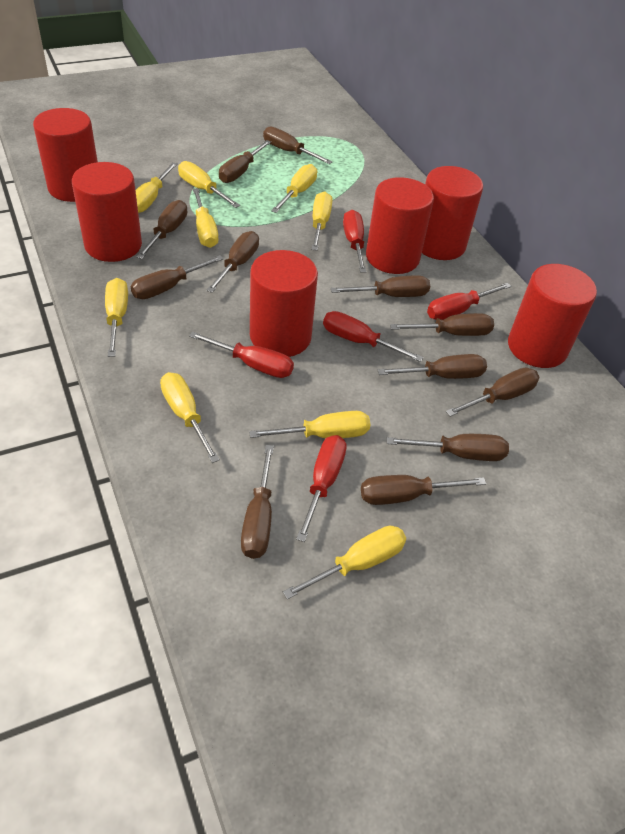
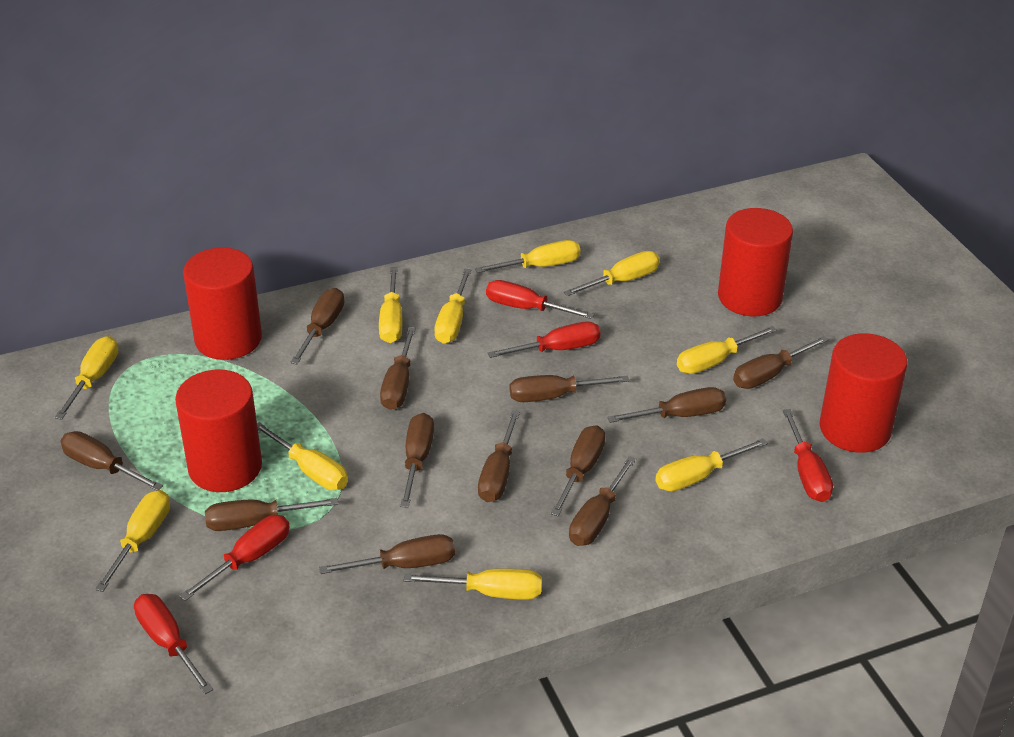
red cylinder: [33,108,98,202] [72,162,142,262] [250,250,318,357] [366,177,434,274] [422,166,483,260] [508,264,597,368] = 6 -> [175,370,262,492] [183,247,262,360] [718,208,793,316] [820,333,907,453] = 4
yellow screwdriver: [105,278,128,357] [136,162,178,213] [160,372,220,463] [178,161,240,208] [193,188,219,248] [249,411,370,438] [271,164,317,213] [283,526,406,600] [311,191,332,251] = 9 -> [55,336,118,420] [95,490,170,592] [257,422,348,490] [379,267,402,343] [404,568,542,600] [434,269,472,344] [475,240,580,273] [564,251,660,296] [655,438,768,491] [677,326,777,374] = 10

